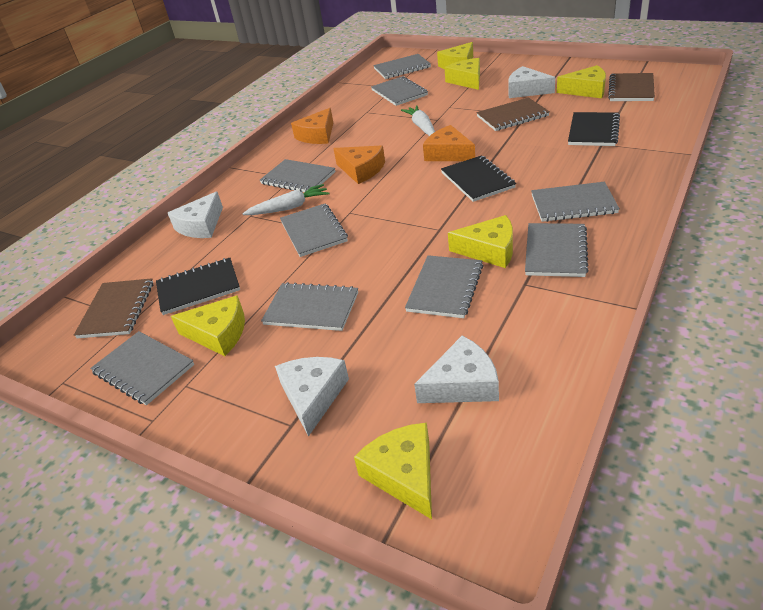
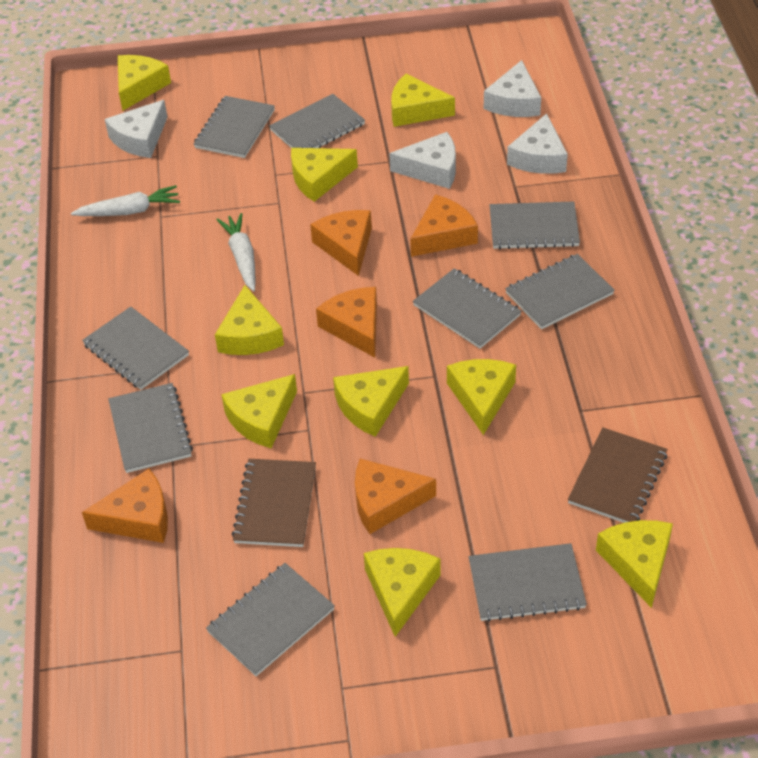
black notebook: [156,258,240,315] [441,155,516,202] [568,112,620,146] = 3 -> none = 0
brown notebook: [74,278,153,338] [476,97,550,131] [608,73,655,101] = 3 -> [232,459,316,547] [568,427,668,523] = 2
orange cheese: [291,108,333,144] [333,145,385,184] [423,125,475,161] = 3 -> [82,469,168,543] [310,210,372,276] [316,287,377,358] [355,459,436,534] [410,194,478,257] = 5
yellow cheese: [171,295,245,356] [354,423,432,519] [437,42,473,69] [444,58,480,90] [448,215,513,268] [557,65,606,98] = 6 -> [118,55,171,111] [215,285,284,355] [221,374,297,448] [291,148,358,202] [333,366,409,437] [364,548,441,637] [391,74,455,127] [447,359,516,435] [596,520,673,608] = 9

